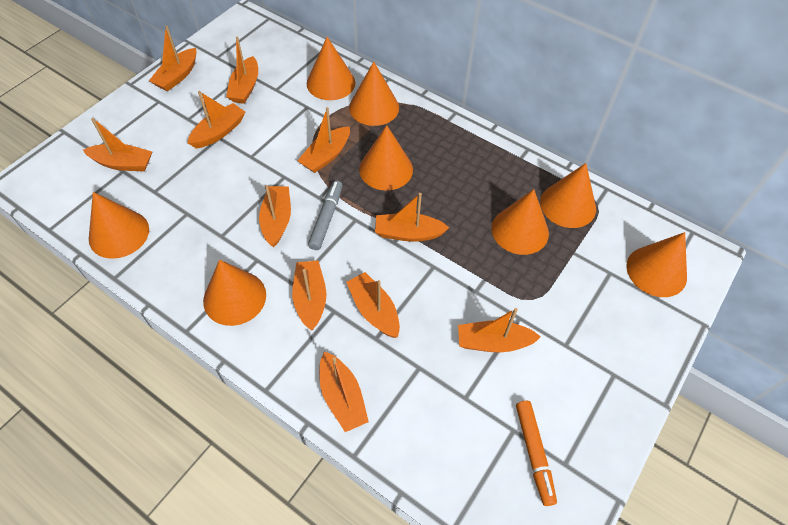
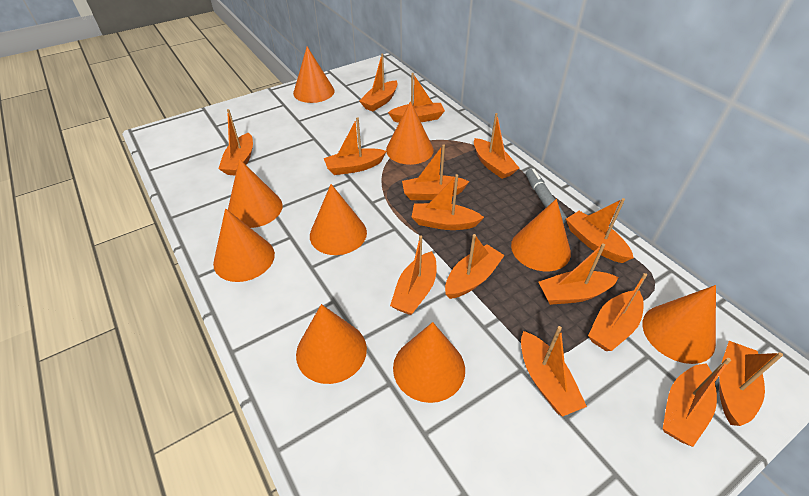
orange boat: [83,118,152,171] [149,26,196,91] [188,91,245,149] [226,37,258,104] [259,185,291,247] [292,260,326,331] [297,107,350,173] [319,352,369,432] [346,272,400,338] [375,193,449,242] [458,308,541,352] = 11 -> [218,109,253,175] [324,117,386,175] [359,54,398,112] [388,73,445,123] [390,235,436,315] [402,144,469,200] [412,174,484,230] [445,234,505,299] [474,113,519,179] [521,326,587,416] [538,243,619,305] [566,198,634,263] [588,273,647,351] [663,358,731,447] [719,341,783,426] = 15
orange cone: [89,192,149,259] [203,260,266,326] [307,37,355,100] [349,62,399,126] [359,125,413,191] [491,189,549,255] [540,163,596,228] [626,232,687,297] = 8 -> [213,208,275,282] [228,159,283,228] [293,47,335,103] [296,304,367,384] [310,184,367,255] [386,101,434,165] [393,322,465,403] [511,199,571,271] [642,285,716,364] = 9
orange marker: [516,401,557,506] = 1 -> none = 0

